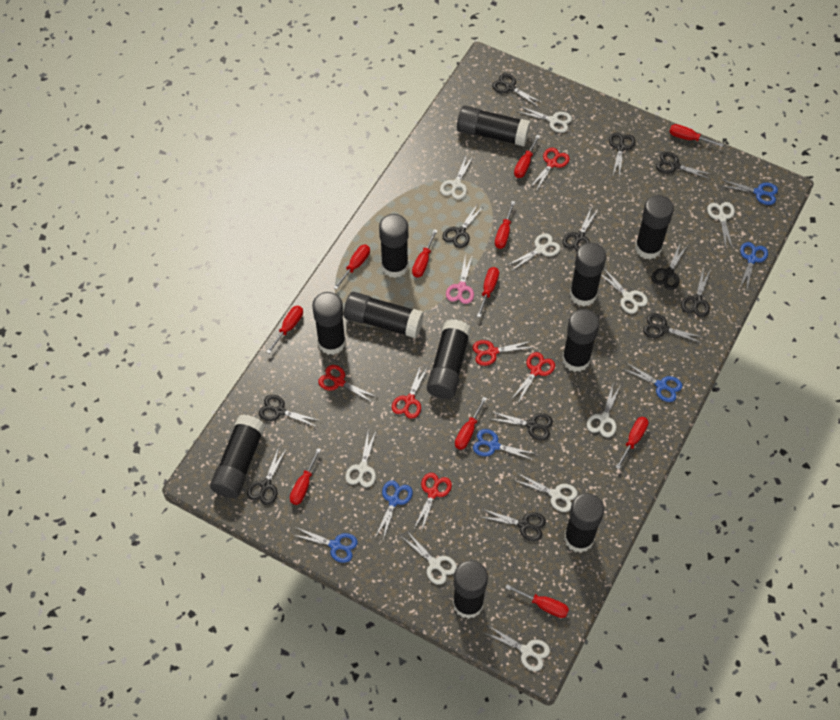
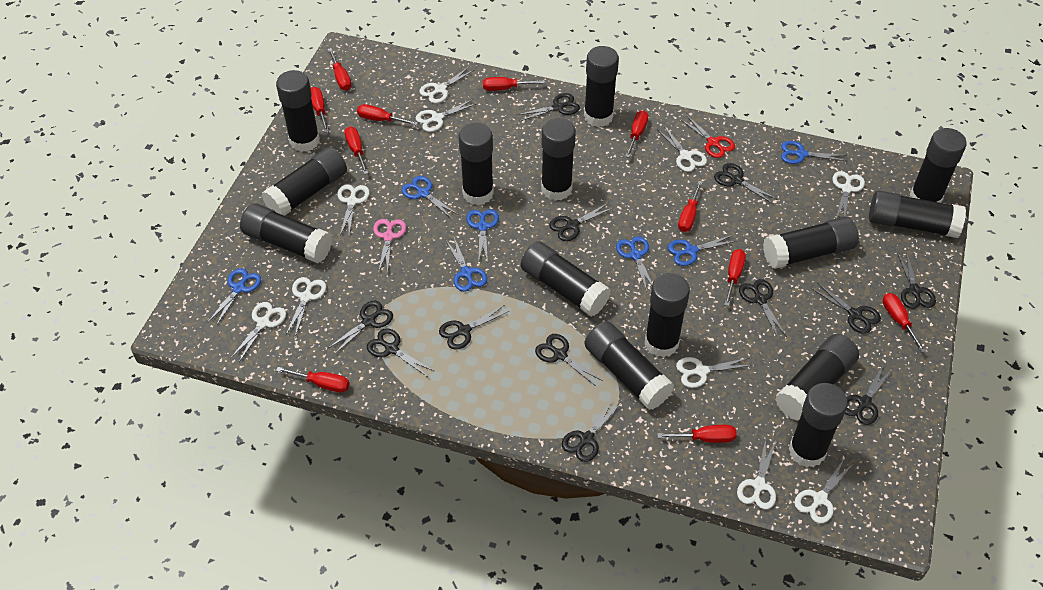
black glue stick: [210,414,265,498] [312,292,346,355] [344,292,424,338] [379,214,409,278] [427,319,471,399] [453,561,488,619] [457,106,531,146] [562,309,599,372] [564,493,604,553] [570,243,606,307] [635,195,674,260] = 11 -> [240,204,332,263] [262,147,347,216] [276,70,320,152] [459,123,494,205] [521,241,611,316] [541,118,576,201] [584,46,619,127] [585,321,674,410] [645,273,690,357] [763,217,859,269] [775,334,859,421] [789,383,848,468] [869,190,966,238] [910,128,967,203] = 14
blue scissors: [293,527,358,563] [375,480,413,540] [473,429,537,461] [623,362,682,402] [721,180,778,205] [740,242,768,289] = 6 -> [208,268,261,326] [401,176,459,219] [445,237,487,292] [466,209,499,263] [616,236,652,292] [668,235,736,266] [781,141,847,164] = 7
red scissors: [318,365,377,403] [392,365,428,419] [414,473,452,533] [473,340,534,366] [512,352,555,403] [531,148,570,191] = 6 -> [680,115,735,158] = 1

